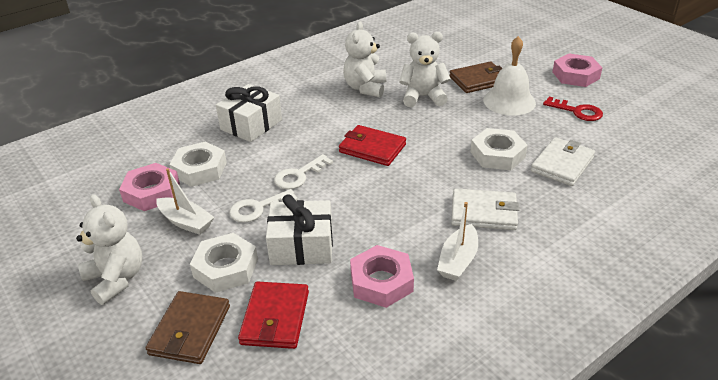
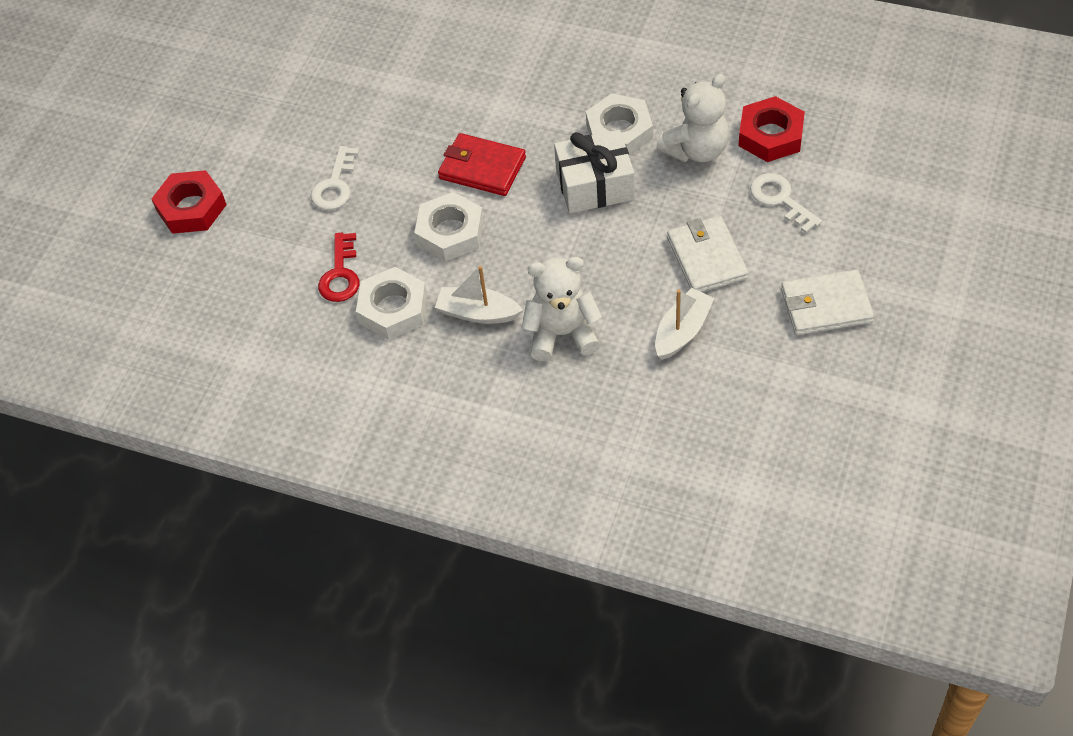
brown wallet: [146,291,230,364] [449,61,502,93] = 2 -> none = 0
pink nut: [119,163,180,211] [350,245,414,308] [552,53,603,87] = 3 -> none = 0
red nut: none = 0 -> [151,170,227,234] [738,96,805,162] = 2
red wallet: [238,282,309,349] [339,125,406,166] = 2 -> [438,133,526,196] = 1
white bell: [483,36,536,116] = 1 -> none = 0
white gift: [216,84,282,142] [266,194,333,265] = 2 -> [554,130,635,213] = 1
white teddy bear: [76,194,142,305] [343,21,387,98] [399,32,451,107] = 3 -> [522,257,602,361] [656,74,729,162] = 2

